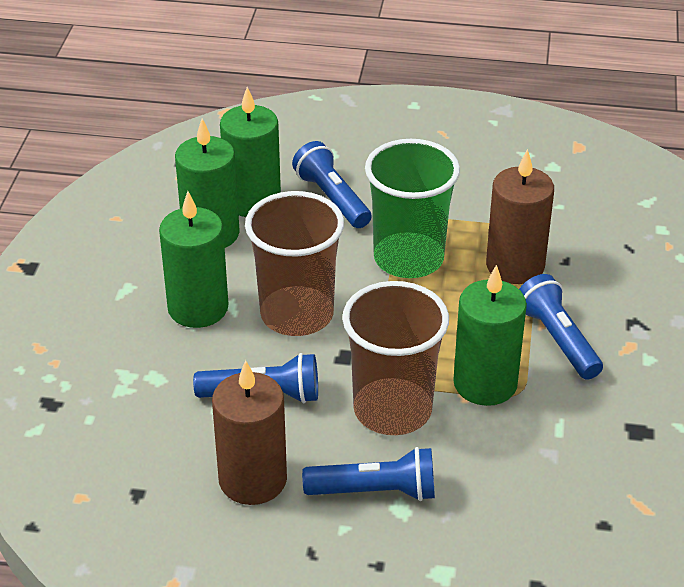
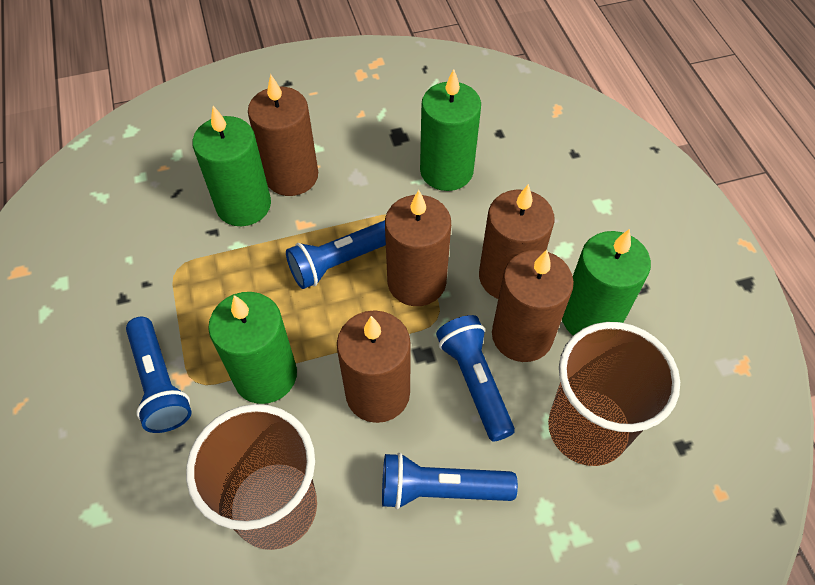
brown candle: [212,360,287,505] [486,149,554,284] = 2 -> [248,74,318,196] [337,310,411,423] [385,190,451,306] [479,184,555,299] [492,250,574,362] = 5
green cup: [365,139,460,278] = 1 -> none = 0

